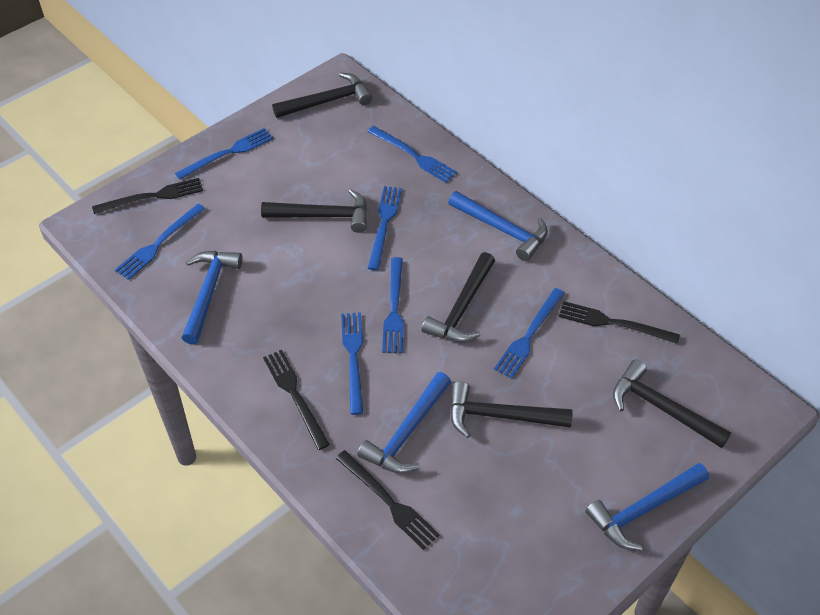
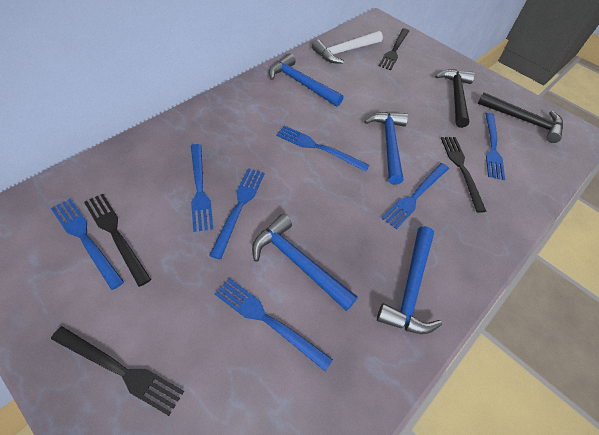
black hammer: [261,189,367,233] [272,73,372,118] [422,252,495,342] [450,382,573,438] [613,360,731,448] = 5 -> [435,69,475,128] [478,92,563,143] = 2
white hammer: none = 0 -> [312,31,383,64] = 1

